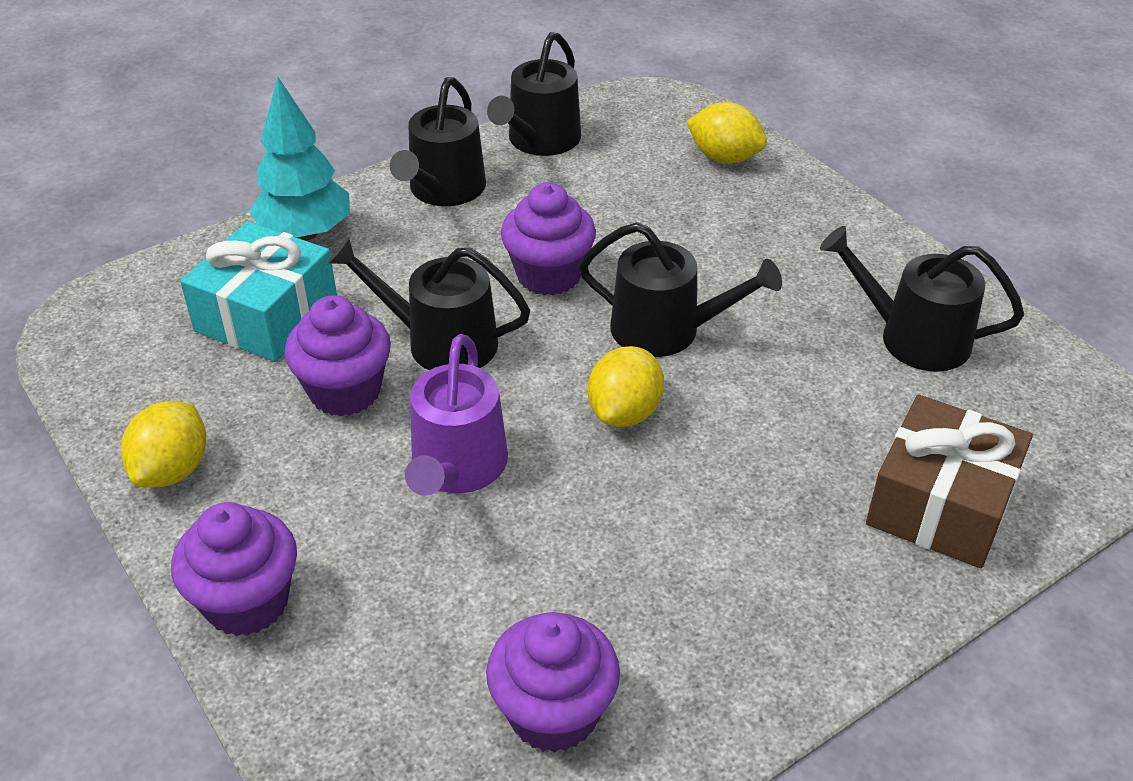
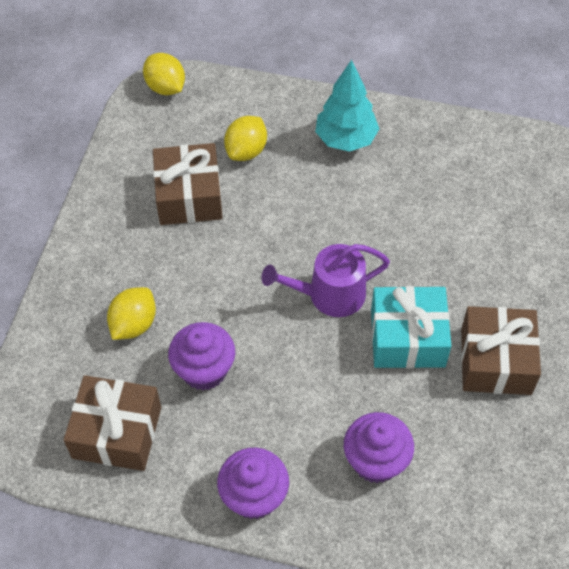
black watering can: [328,237,530,370] [390,77,486,206] [487,32,581,156] [579,222,782,357] [820,226,1024,372] = 5 -> none = 0
brown gift: [866,394,1033,568] = 1 -> [63,375,161,471] [153,143,223,225] [461,306,541,395] = 3
purple cupcake: [171,502,297,636] [284,295,391,417] [486,612,620,753] [501,183,596,295] = 4 -> [168,322,235,390] [217,448,289,520] [344,412,414,483] = 3

